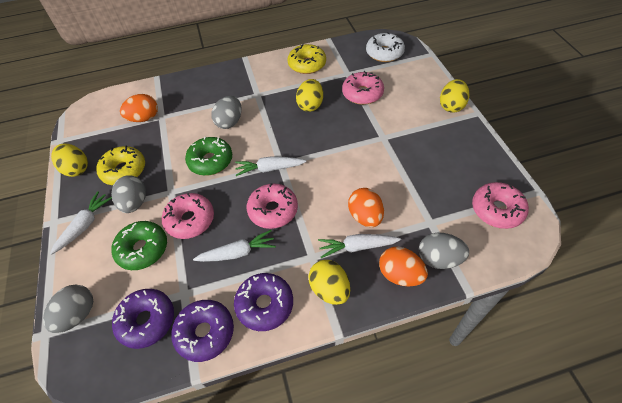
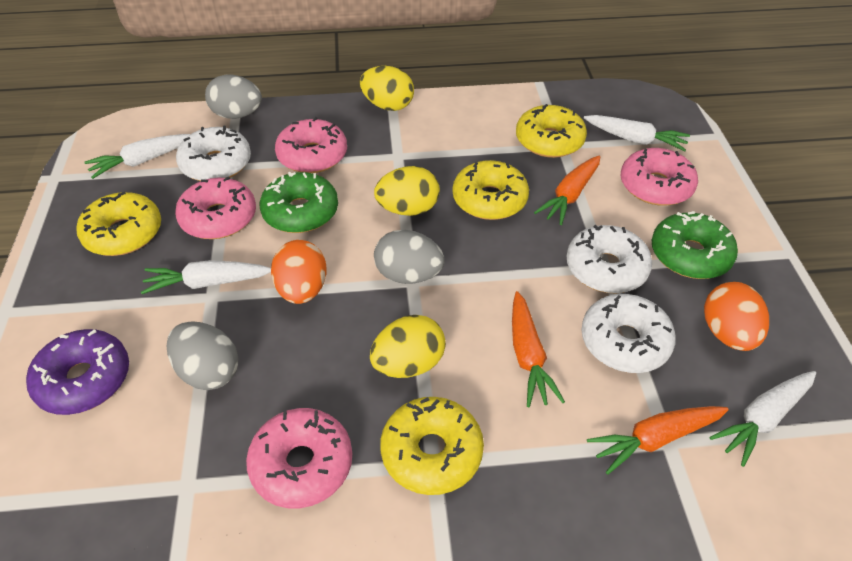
grey egg: [43,284,93,333] [111,175,146,213] [211,96,242,129] [418,233,469,269] = 4 -> [167,321,239,390] [205,74,262,119] [374,230,445,284] = 3
orange carrot: none = 0 -> [512,291,565,407] [534,156,600,225] [587,406,729,475] = 3
orange egg: [120,94,158,122] [348,188,384,227] [379,247,428,286] = 3 -> [271,240,327,304] [704,282,769,351] = 2
purple donut: [112,289,174,349] [171,300,234,362] [234,273,293,331] = 3 -> [26,329,129,415] = 1
white donut: [366,32,405,62] = 1 -> [176,125,251,181] [567,225,652,293] [581,294,676,373] = 3
yellow donut: [96,145,145,185] [288,44,326,74] = 2 -> [76,192,161,256] [380,397,484,495] [453,160,529,220] [516,104,587,158] = 4
yellow egg: [51,144,88,177] [296,79,323,112] [308,260,350,305] [440,79,469,113] = 4 -> [360,66,414,111] [370,315,446,378] [374,166,440,216] = 3

